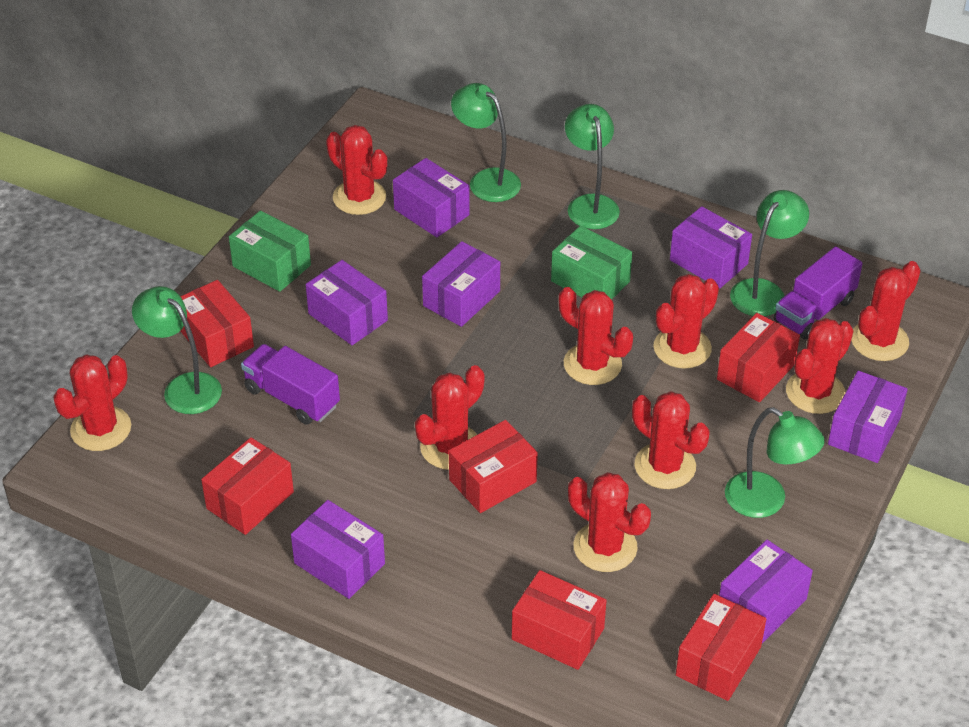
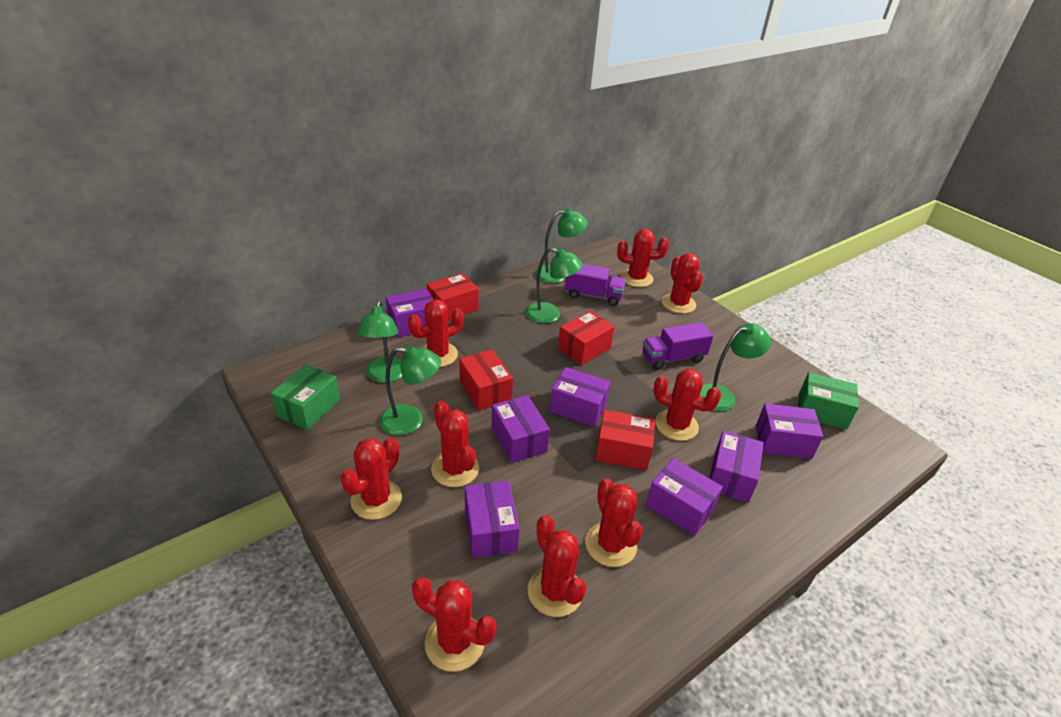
red box: [180,280,254,367] [201,437,294,535] [449,420,538,513] [512,570,607,670] [676,594,766,701] [717,313,800,402] = 6 -> [427,273,479,320] [459,349,513,411] [558,311,615,365] [595,410,655,470] = 4

